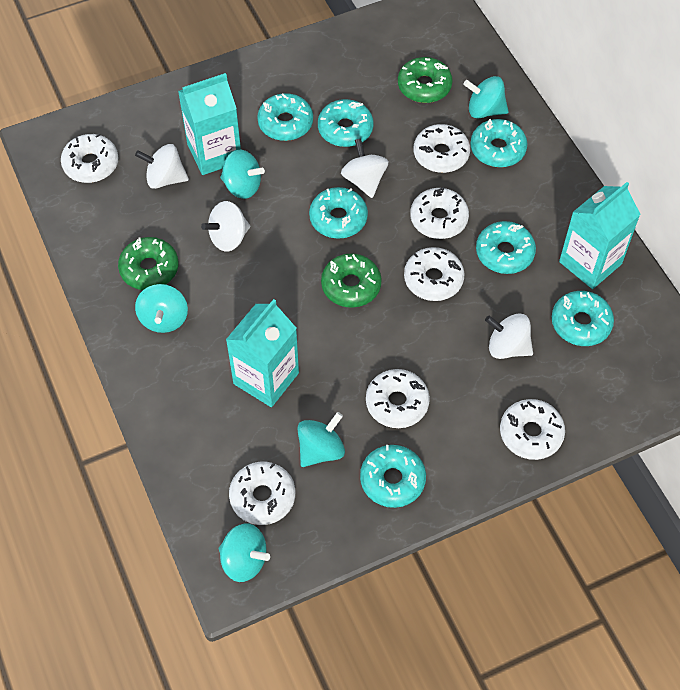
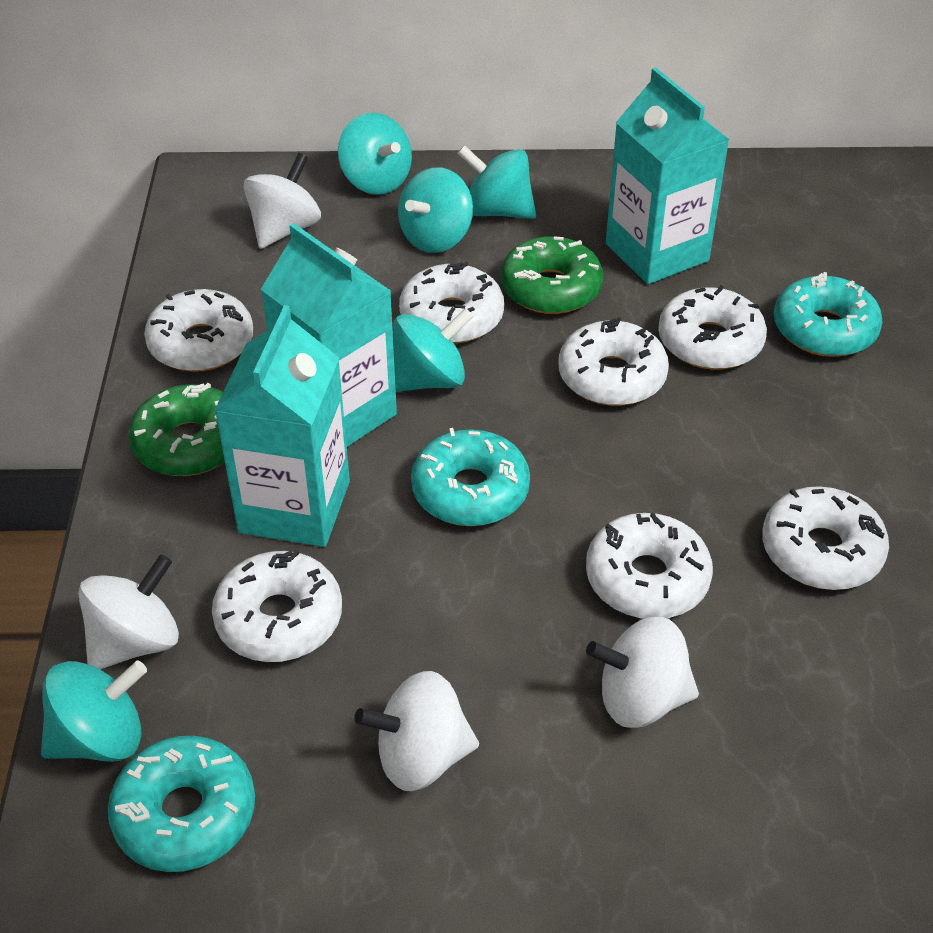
green donut: [118,237,178,290] [321,253,382,308] [398,57,453,103] = 3 -> [128,383,225,476] [501,236,603,314] = 2
turquoise donut: [257,93,313,141] [309,187,368,239] [318,99,374,147] [360,445,426,508] [470,119,527,167] [476,221,536,274] [552,291,614,346] = 7 -> [108,736,255,872] [411,428,530,526] [774,272,883,357] = 3

